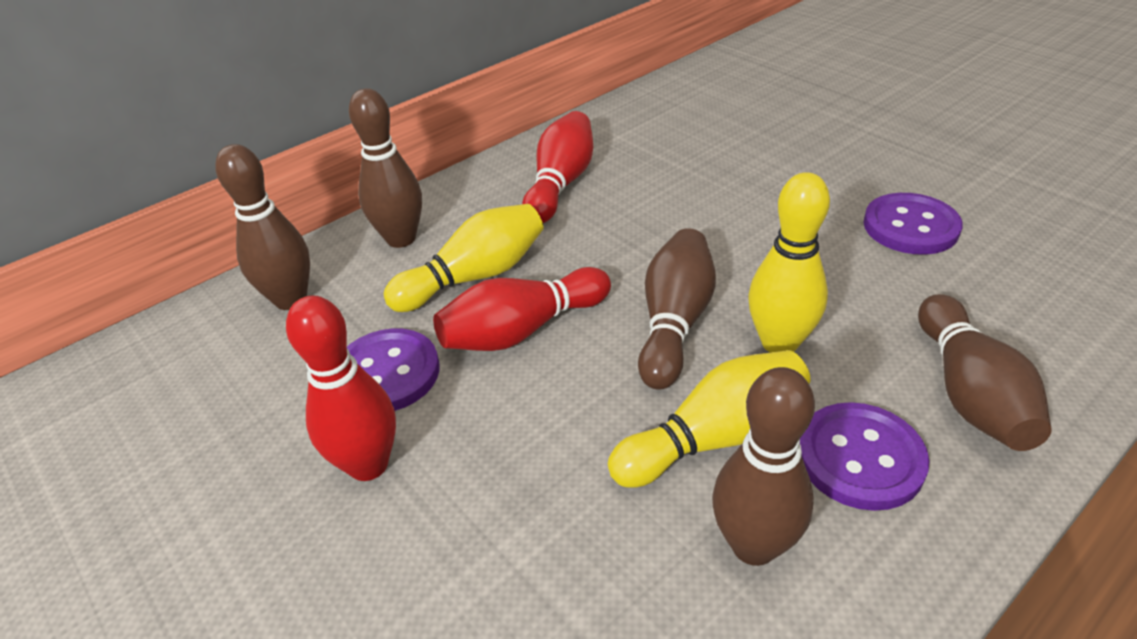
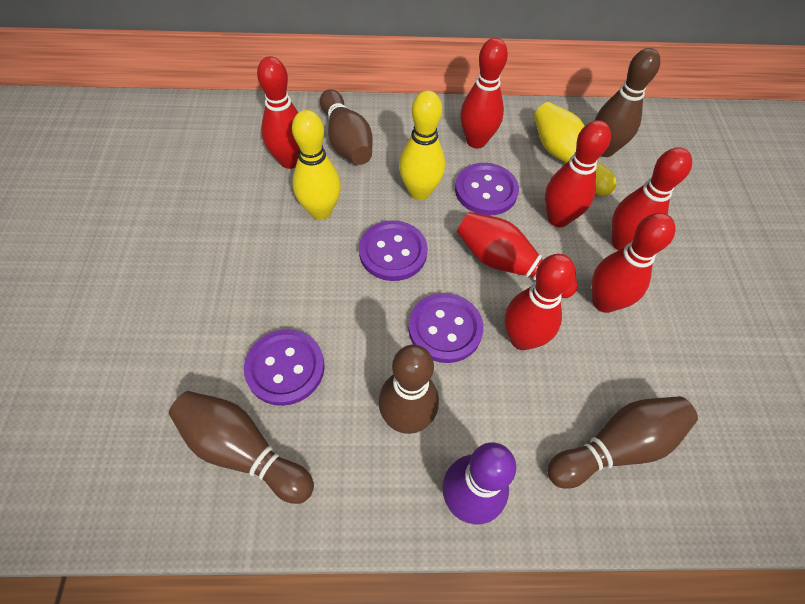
purple bowling pin: none = 0 -> [442,442,516,524] = 1
purple button: [347,329,440,411] [800,402,930,511] [863,193,963,255] = 3 -> [244,329,325,406] [359,220,428,281] [408,293,483,363] [455,163,519,215] = 4
red bowling pin: [286,296,396,481] [433,267,611,351] [522,111,593,223] = 3 -> [257,56,299,169] [457,212,578,298] [460,38,508,149] [505,254,576,350] [545,120,611,227] [592,213,676,313] [611,147,692,250] = 7

